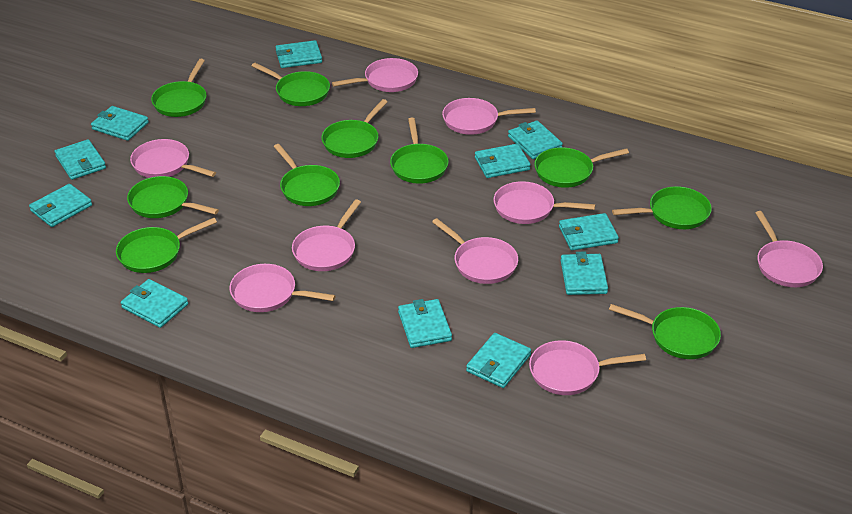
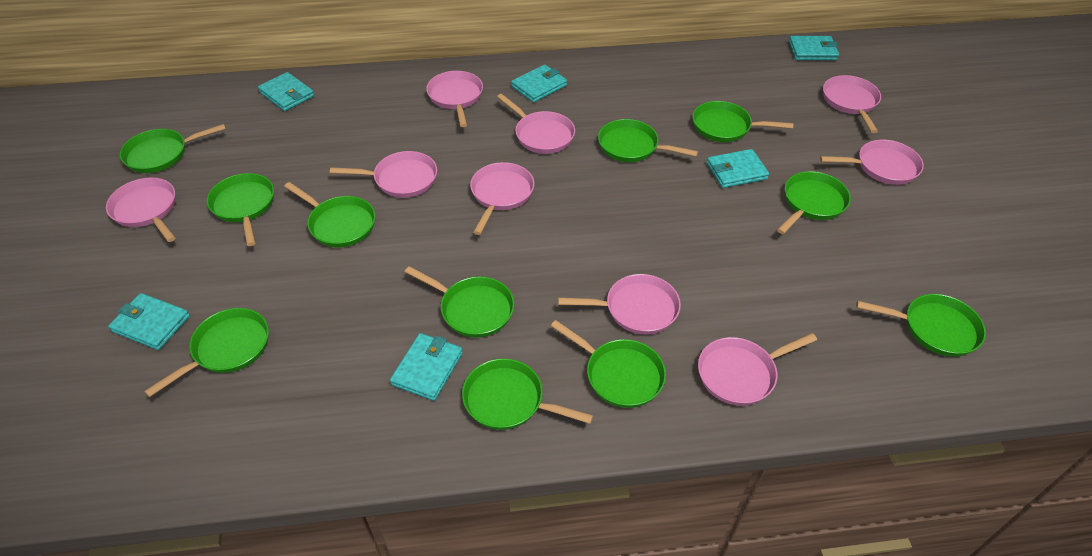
green pan: [116,218,217,273] [127,176,219,218] [151,59,207,117] [252,63,330,106] [274,144,340,206] [321,99,387,158] [390,117,449,184] [534,147,629,188] [609,304,721,359] [612,186,712,229] = 10 -> [120,124,226,173] [144,308,269,397] [207,173,274,246] [284,182,375,247] [405,266,514,338] [462,358,593,430] [551,320,666,408] [598,119,698,162] [693,101,793,142] [777,171,851,234] [856,294,986,357] = 11
turquoise wallet: [29,184,92,227] [55,139,106,180] [91,106,149,141] [121,279,188,328] [276,40,322,68] [398,299,452,348] [466,333,531,388] [475,144,531,178] [508,120,563,159] [559,213,619,250] [561,252,608,295] = 11 -> [108,293,190,350] [258,72,314,111] [390,333,463,401] [511,65,567,103] [707,149,769,188] [789,36,839,60] = 6

